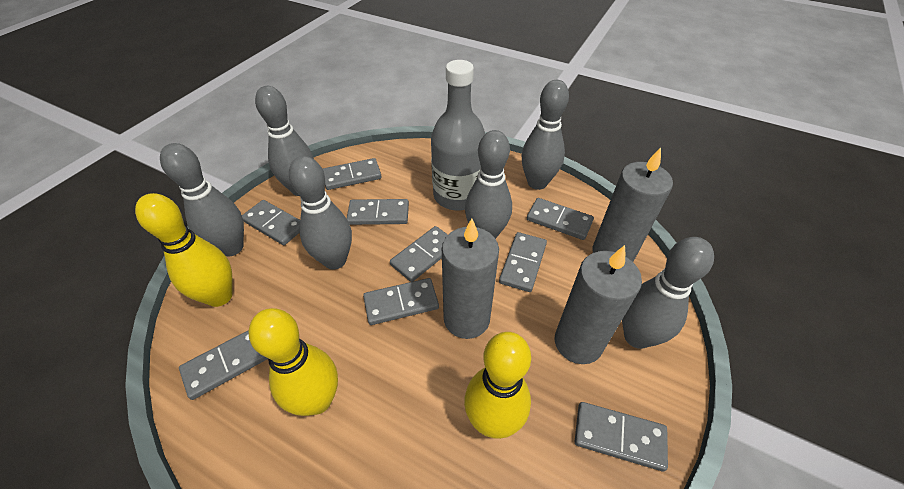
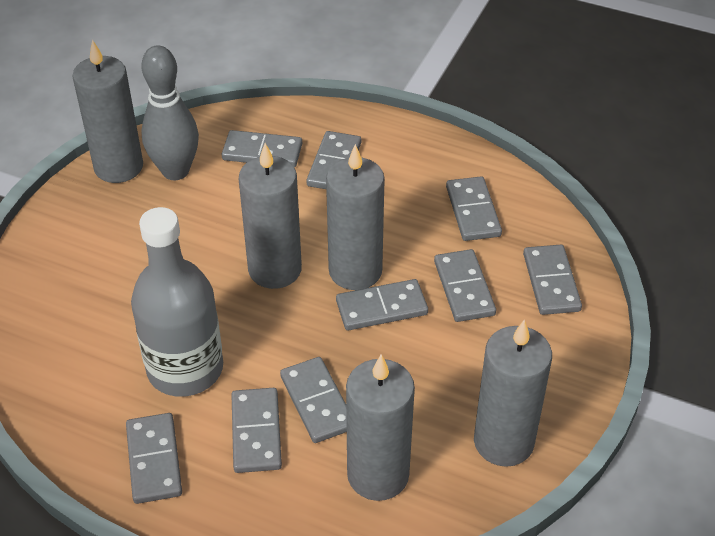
grey bowling pin: [160,143,244,256] [255,86,314,196] [289,156,352,270] [465,130,512,239] [521,80,569,190] [622,237,714,349] = 6 -> [141,45,199,180] = 1
grey candle: [442,219,499,339] [555,245,642,364] [592,148,673,262] = 3 -> [72,40,143,183] [239,143,302,289] [326,144,385,290] [346,354,415,501] [474,320,552,467] = 5
yellow bowling pin: [135,193,233,307] [249,308,338,416] [464,332,531,439] = 3 -> none = 0

